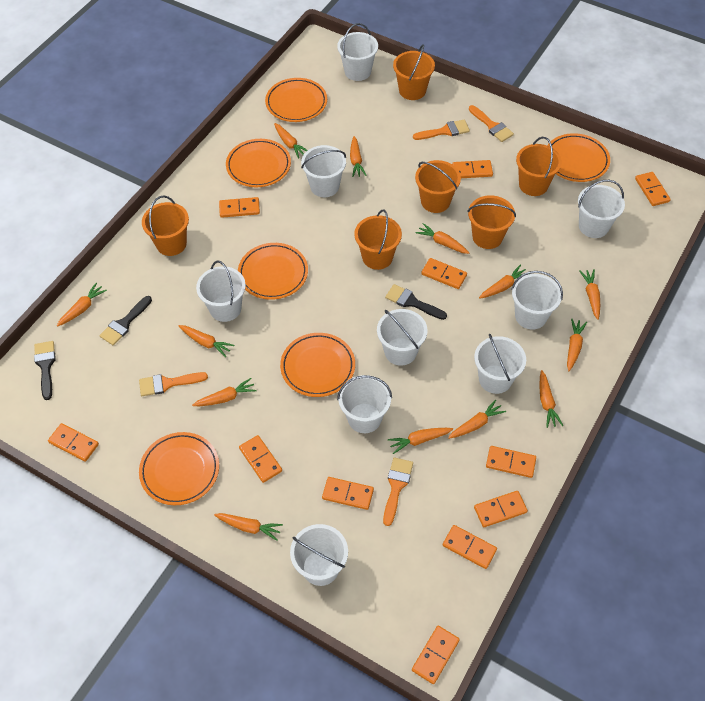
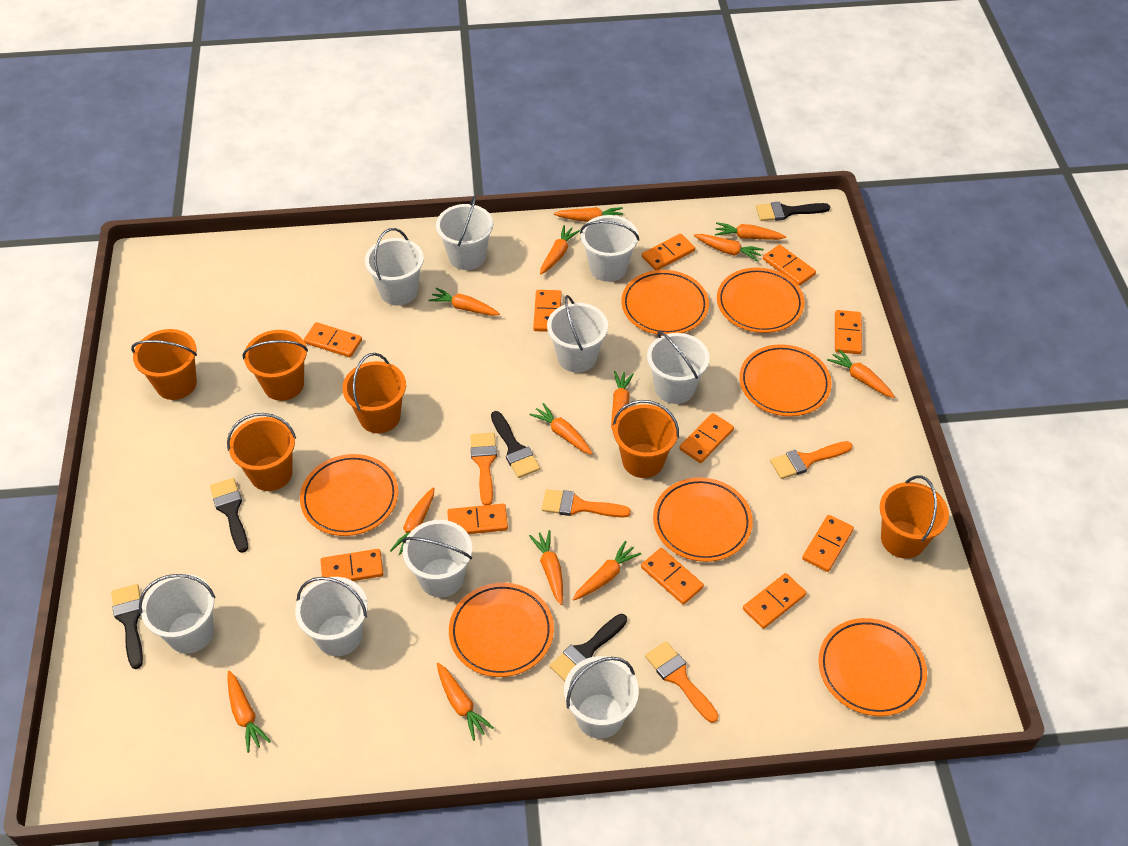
black brush: [34,341,56,400] [99,296,152,345] [385,284,447,320] = 3 -> [111,584,143,669] [210,478,248,553] [491,411,540,478] [549,614,627,681] [756,202,830,221] = 5
orange plate: [139,432,219,505] [226,139,291,187] [238,243,308,300] [265,78,327,122] [280,333,355,397] [547,133,610,182] = 6 -> [300,454,398,536] [449,583,554,677] [621,270,709,335] [653,478,753,562] [717,267,804,333] [739,344,832,416] [818,618,927,716] = 7

